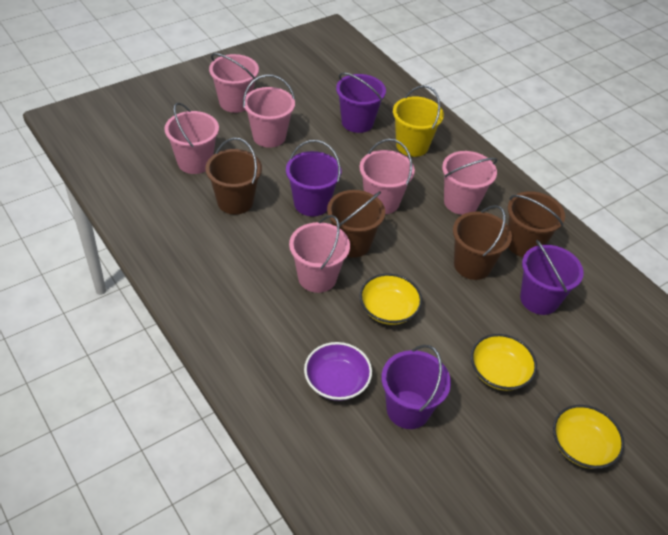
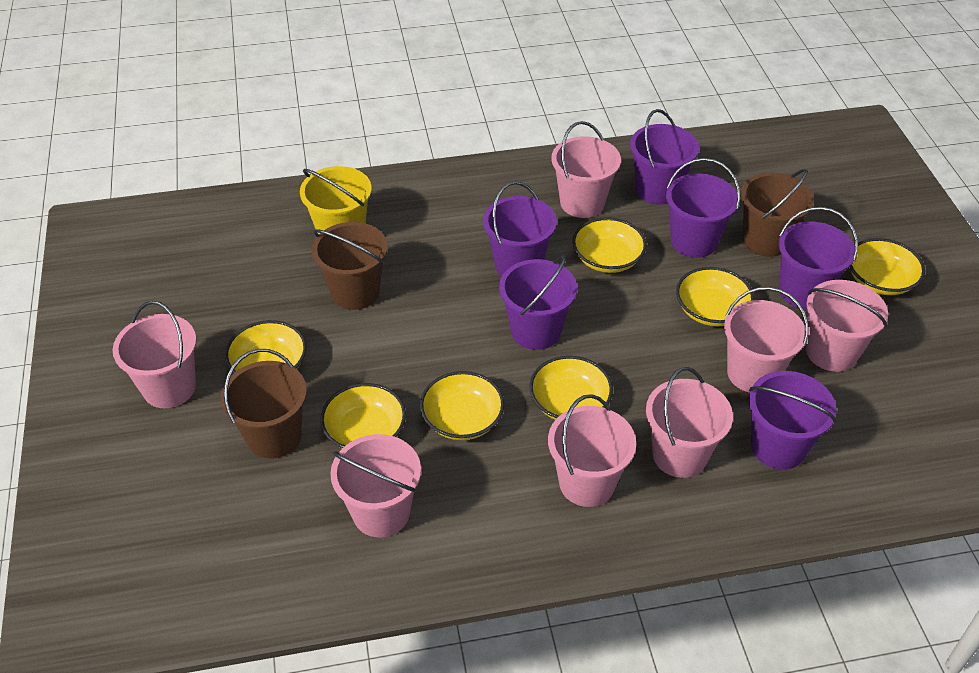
brown bucket: [206,138,262,215] [327,190,385,258] [453,205,512,280] [508,191,565,257] = 4 -> [221,349,307,459] [312,222,388,310] [741,169,814,257] = 3
pink bucket: [165,102,219,174] [209,53,259,113] [243,75,295,148] [289,215,350,293] [360,139,415,214] [442,151,498,215] = 6 -> [113,301,197,408] [330,434,421,537] [548,394,636,507] [551,121,621,218] [646,367,733,478] [724,287,808,393] [806,280,888,372] = 7
purple bowl: [304,342,372,401] = 1 -> none = 0
purple bucket: [286,140,342,216] [336,73,386,133] [381,345,451,429] [520,240,584,315] = 4 -> [483,181,557,276] [499,255,577,350] [630,109,699,205] [666,158,740,258] [749,371,837,469] [779,207,858,309] = 6
yellow bowl: [360,274,422,325] [471,334,537,391] [553,405,624,469] = 3 -> [225,320,307,373] [320,383,406,448] [420,371,504,440] [529,356,613,420] [572,217,647,273] [676,267,754,327] [850,238,925,295] = 7

